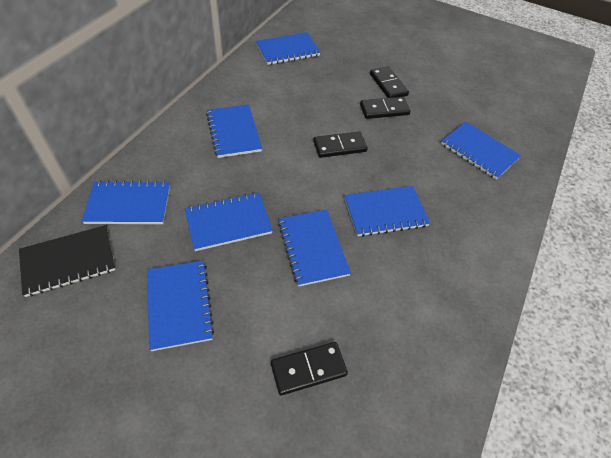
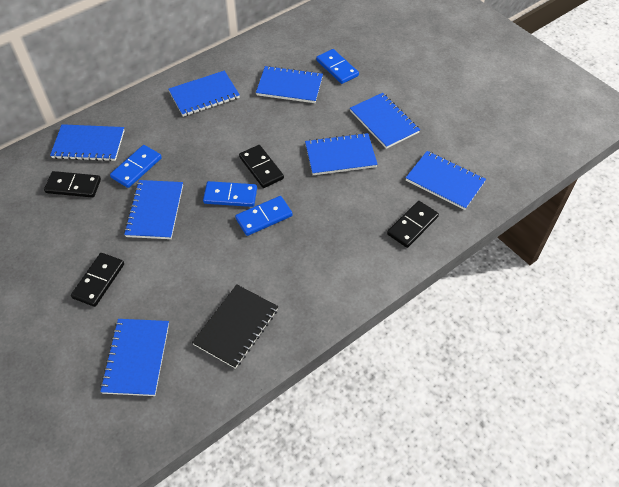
blue domino: none = 0 -> [110,145,162,188] [203,181,257,207] [235,196,293,236] [316,49,359,84] = 4

